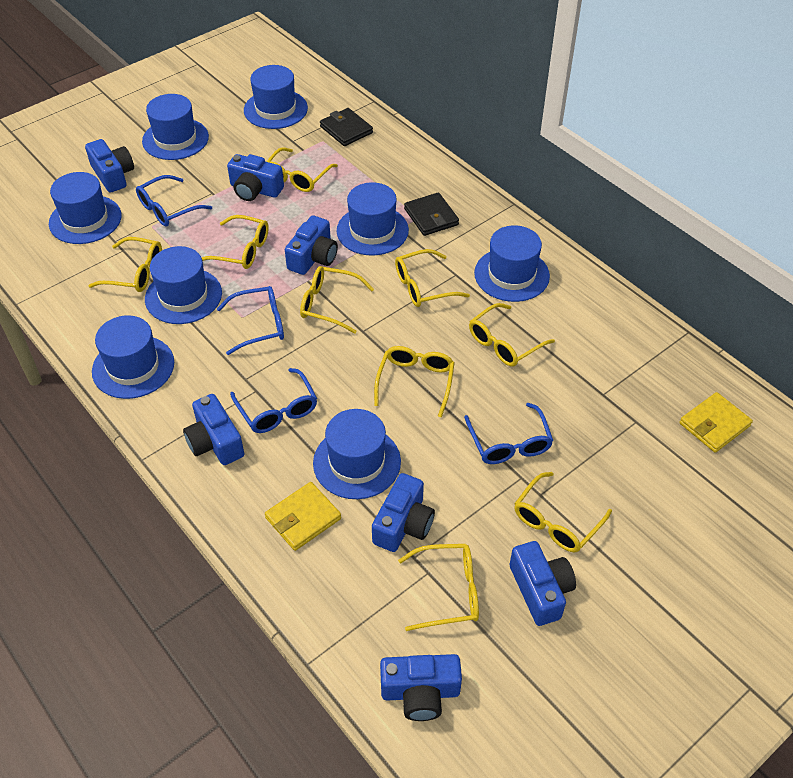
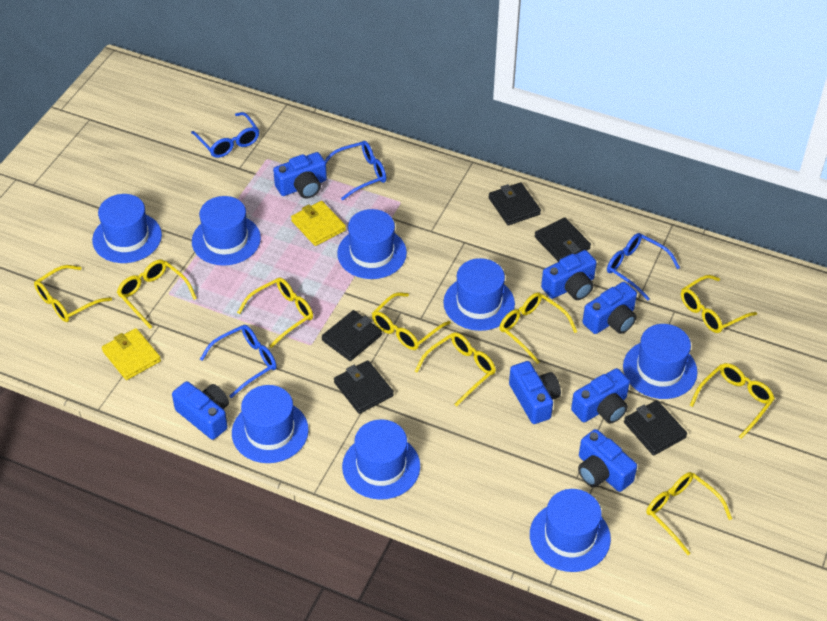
black wallet: [320,108,373,146] [404,192,459,236] = 2 -> [322,310,382,361] [334,360,394,414] [489,182,541,225] [535,218,591,262] [624,400,687,456] = 5

